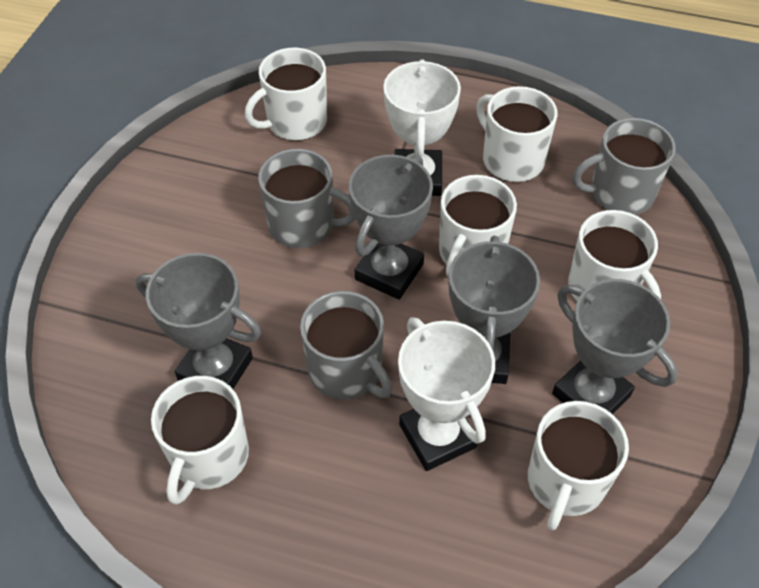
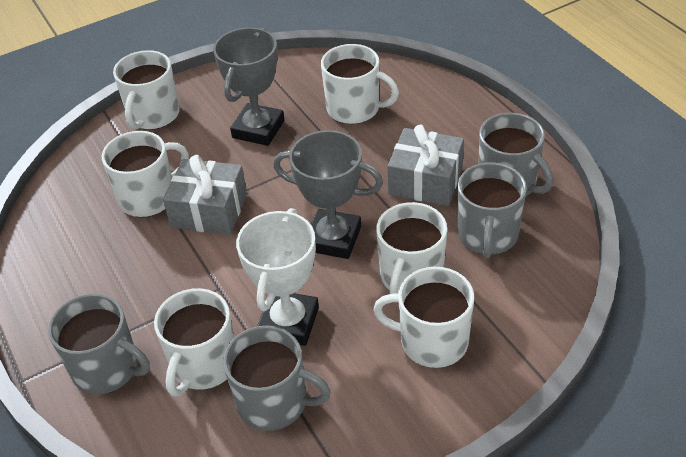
grey gift: none = 0 -> [163,155,247,235] [387,125,464,206] = 2
grey mug: [258,149,356,248] [300,291,392,400] [573,118,676,215] = 3 -> [48,293,150,394] [223,325,331,431] [457,163,527,259] [478,113,553,197] = 4
grey trophy: [136,253,261,389] [349,155,433,300] [449,236,540,384] [552,279,678,414] = 4 -> [213,27,284,146] [273,130,383,259] = 2
white trophy: [383,59,461,196] [398,317,495,471] = 2 -> [236,208,319,346] = 1

